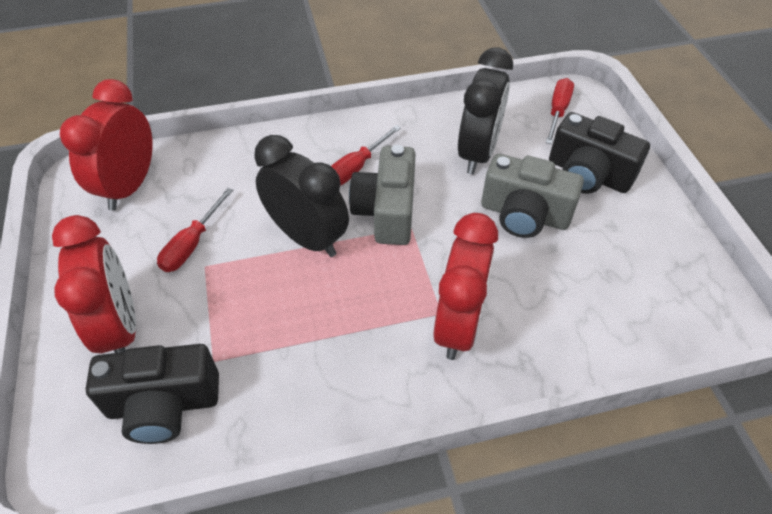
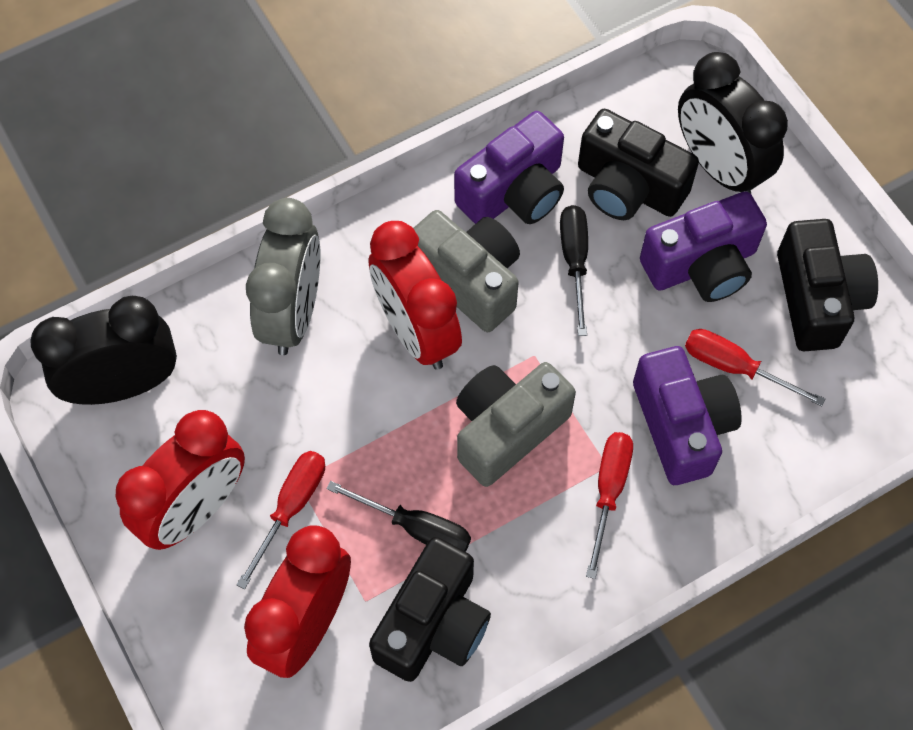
black camera: [86,344,219,444] [549,112,650,194] = 2 -> [369,537,491,682] [578,109,699,220] [777,219,878,351] = 3
black screwdriver: none = 0 -> [326,481,471,552] [560,205,588,336] = 2
grey clock: none = 0 -> [246,198,320,355] = 1
purple camera: none = 0 -> [454,111,564,224] [633,346,742,485] [640,192,767,302] = 3

